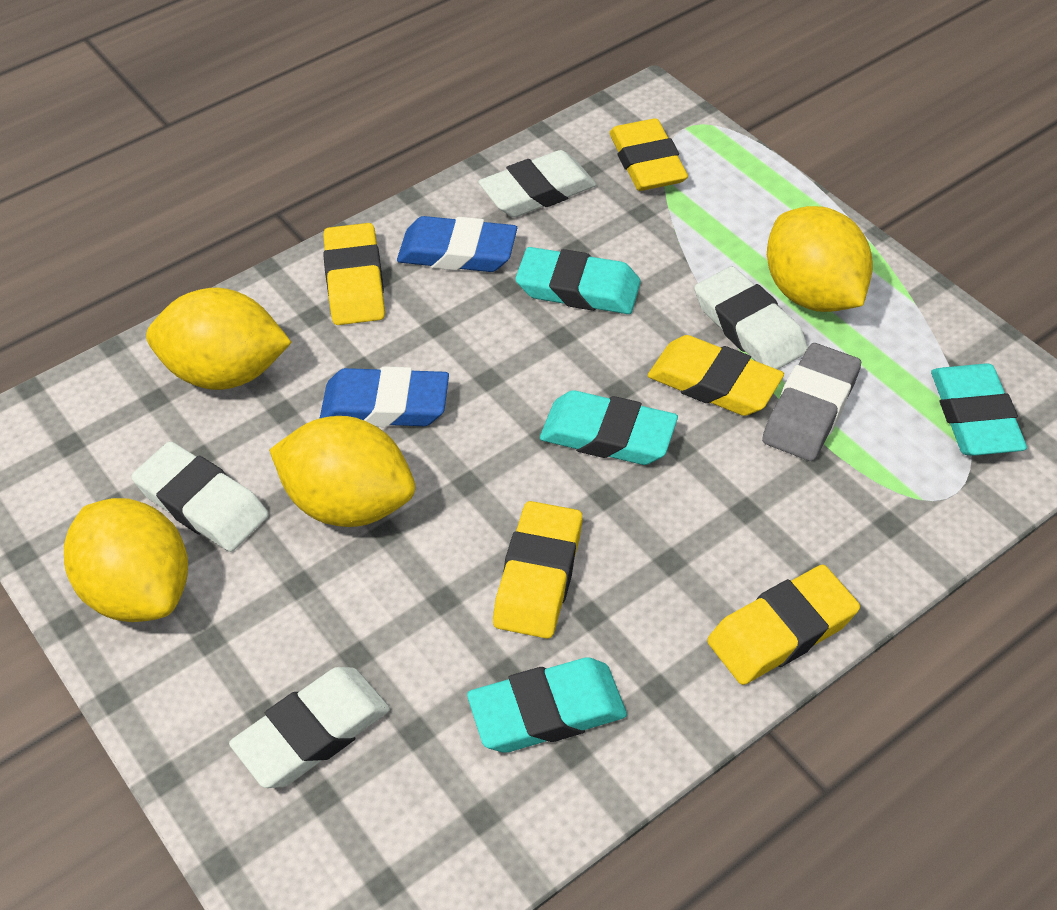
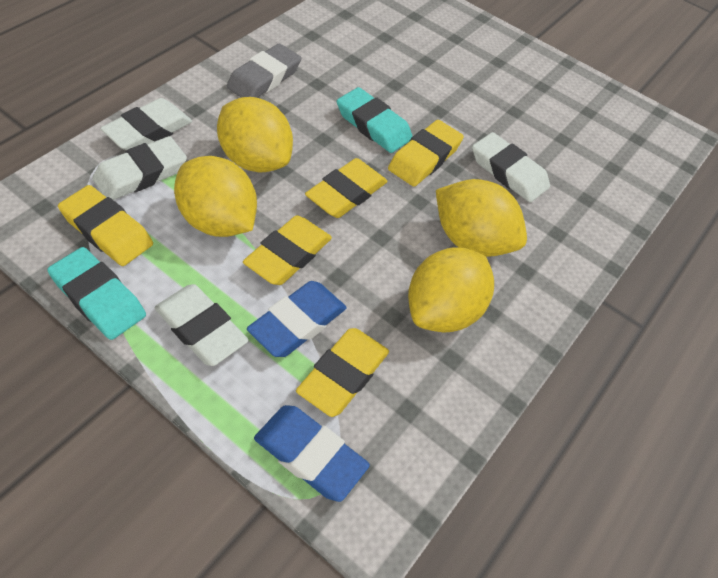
turquoise eraser: [467,657,627,753] [515,247,641,314] [540,390,678,465] [931,363,1027,455] = 4 -> [47,247,146,340] [337,87,413,153] = 2

